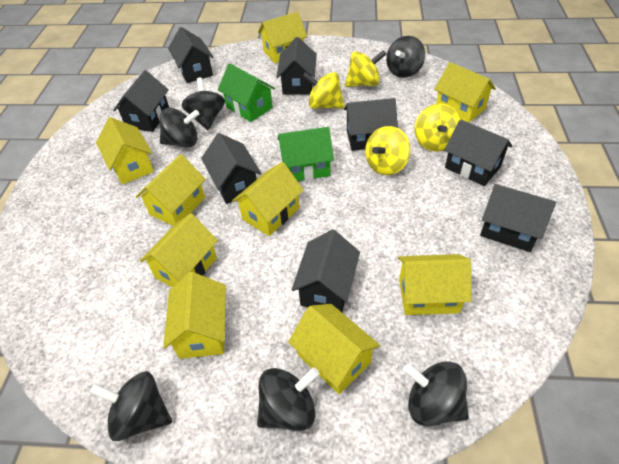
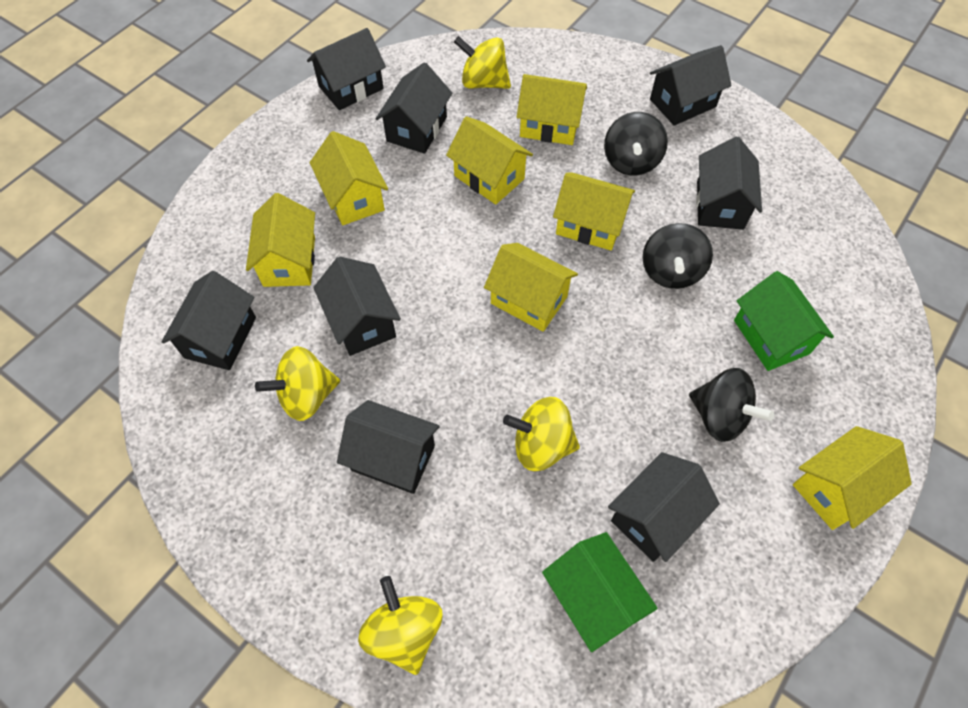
black spinning top: [89,371,172,441] [160,108,199,148] [182,78,225,130] [257,367,320,431] [386,36,425,78] [403,361,469,427] = 6 -> [604,112,668,175] [642,223,713,289] [689,368,774,442] = 3
yellow house: [96,117,154,184] [135,154,206,226] [140,213,218,287] [163,272,226,359] [232,162,304,236] [258,12,307,63] [288,304,380,394] [398,254,471,315] [434,62,496,123] = 9 -> [246,193,315,287] [310,131,388,225] [446,116,533,205] [484,243,578,332] [517,74,587,145] [553,172,635,251] [793,426,912,530] = 7

